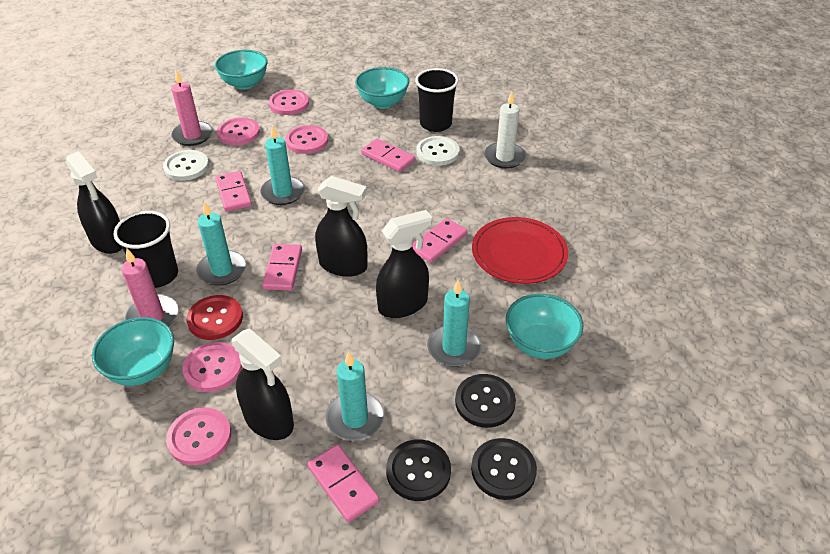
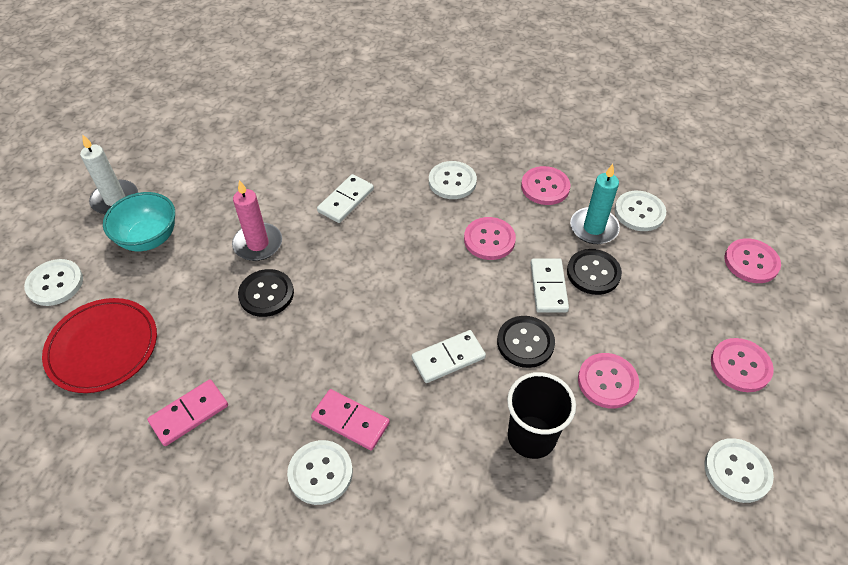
black cup: [113,211,178,288] [415,68,459,132] = 2 -> [507,372,576,459] = 1
black spray bottle: [66,151,122,254] [232,328,294,440] [315,176,368,277] [376,210,432,318] = 4 -> none = 0
pink candle: [121,248,178,327] [171,70,213,146] = 2 -> [232,180,282,261] = 1
pink domino: [215,171,252,212] [262,244,302,291] [307,444,379,522] [361,139,415,172] [412,218,467,263] = 5 -> [147,379,228,446] [311,389,390,451] = 2
red button: [187,295,243,340] = 1 -> none = 0
turquoise bowl: [92,317,174,386] [215,50,268,90] [355,67,409,109] [506,294,583,359] = 4 -> [103,192,175,251] = 1
turquoise candle: [196,201,246,286] [260,125,305,205] [325,351,385,441] [427,280,482,367] = 4 -> [570,164,620,244] = 1
white button: [163,150,209,181] [416,136,459,166] = 2 -> [24,259,83,306] [287,440,353,505] [429,161,477,199] [614,191,666,231] [704,438,774,503] = 5
white domino: none = 0 -> [317,174,374,223] [412,330,486,383] [531,258,569,313] = 3

